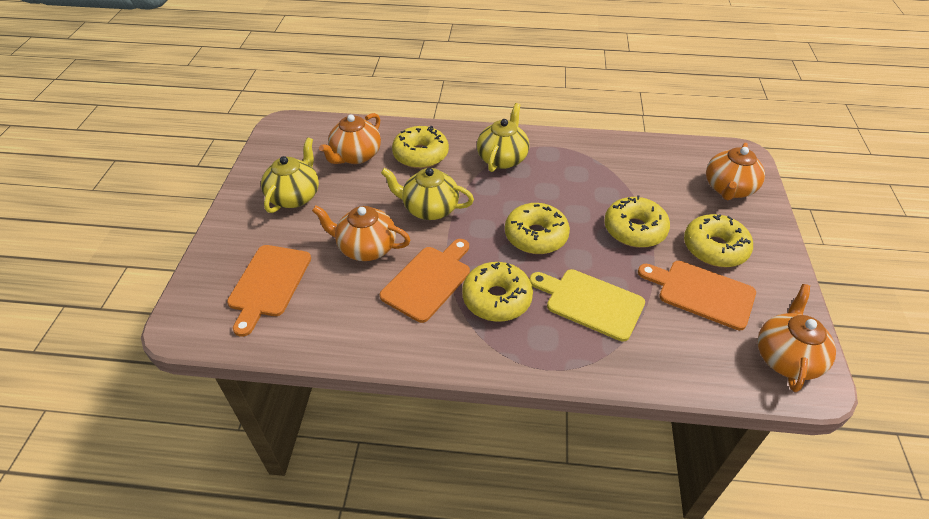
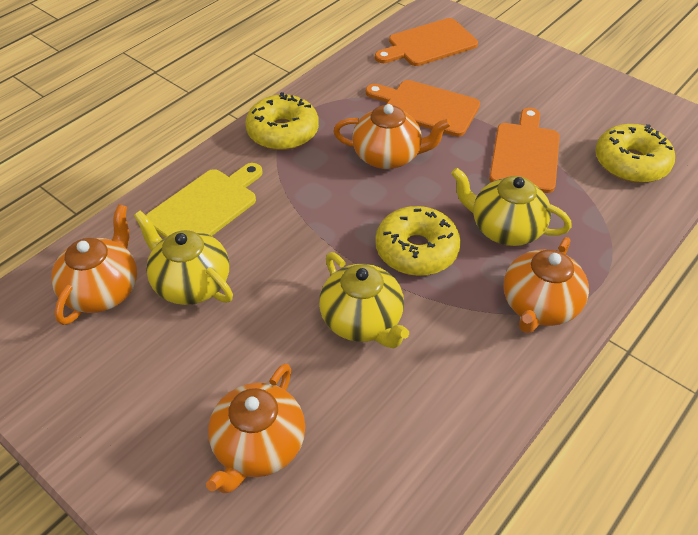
yellow donut: [392,126,449,169] [462,262,533,322] [505,203,570,254] [604,195,670,248] [684,214,753,267] = 5 -> [245,92,319,150] [375,206,461,276] [595,124,675,183] = 3

